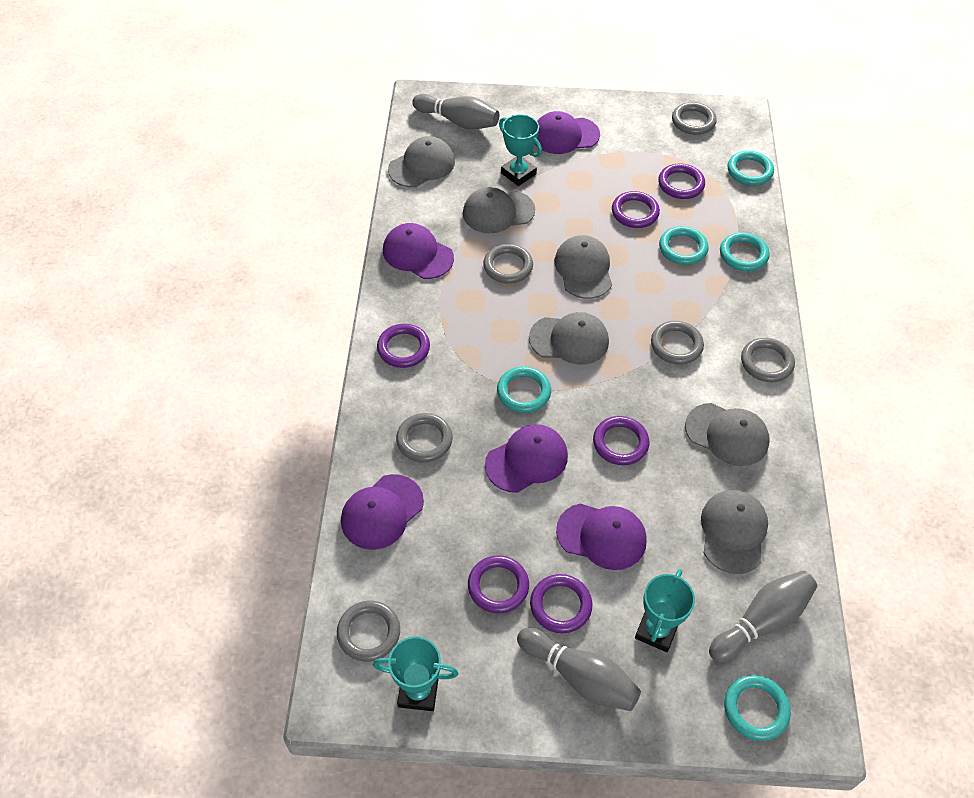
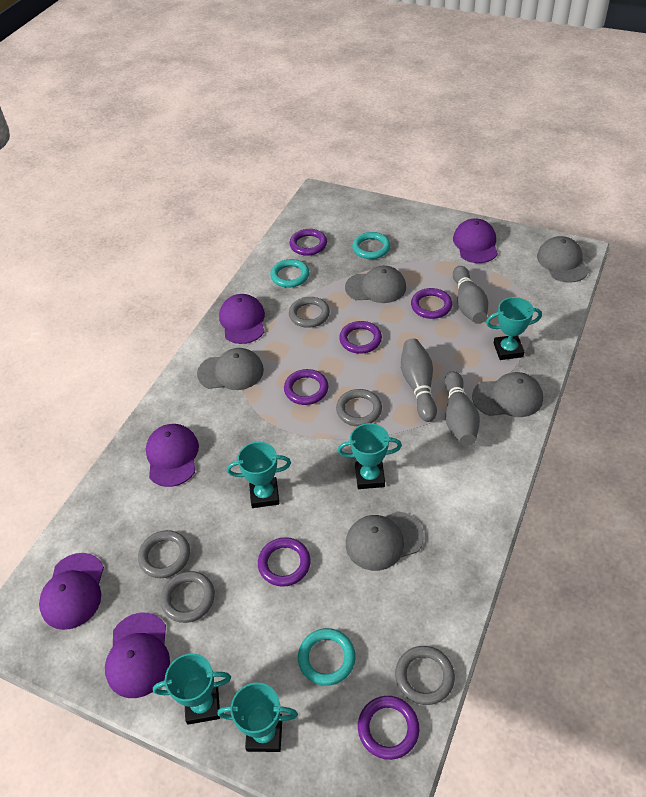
grey cap: [388,136,455,187] [463,187,535,233] [529,312,609,365] [554,235,612,299] [685,403,770,466] [701,490,768,574] = 6 -> [197,348,264,390] [345,266,406,303] [346,511,424,571] [472,372,543,417] [537,236,589,283] = 5
grey ring: [337,601,400,662] [396,413,453,462] [483,244,533,284] [651,321,704,365] [672,102,717,135] [741,338,795,382] = 6 -> [138,530,190,578] [160,571,215,623] [289,297,330,328] [336,389,382,426] [395,646,455,705] = 5
turquoise ring: [497,366,551,413] [659,226,708,265] [720,232,770,271] [724,675,791,741] [728,151,774,186] = 5 -> [270,259,309,288] [298,628,356,686] [352,232,390,259] = 3
turquoise trophy: [373,637,458,711] [499,114,542,186] [635,569,695,652] = 3 -> [153,653,231,725] [218,682,298,752] [227,442,291,508] [338,423,402,489] [486,297,542,360] = 5

